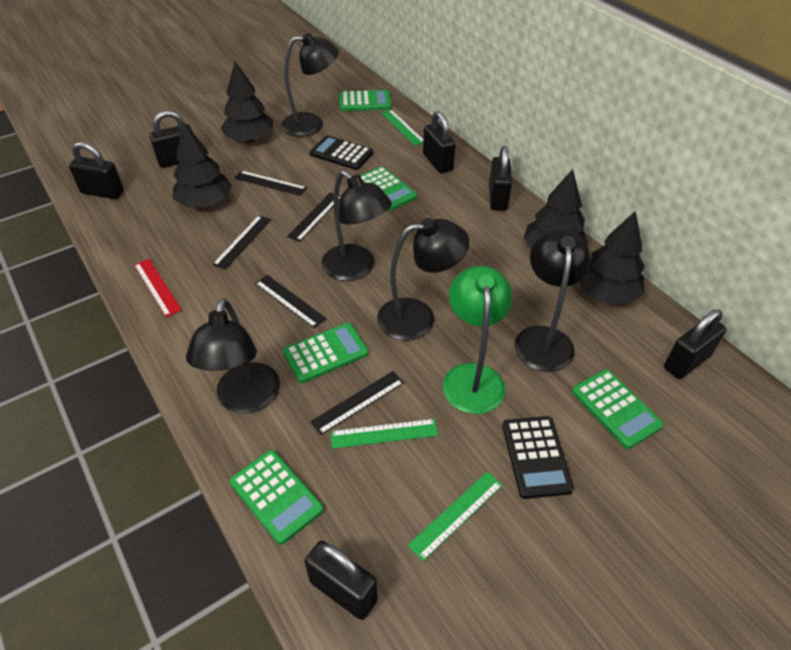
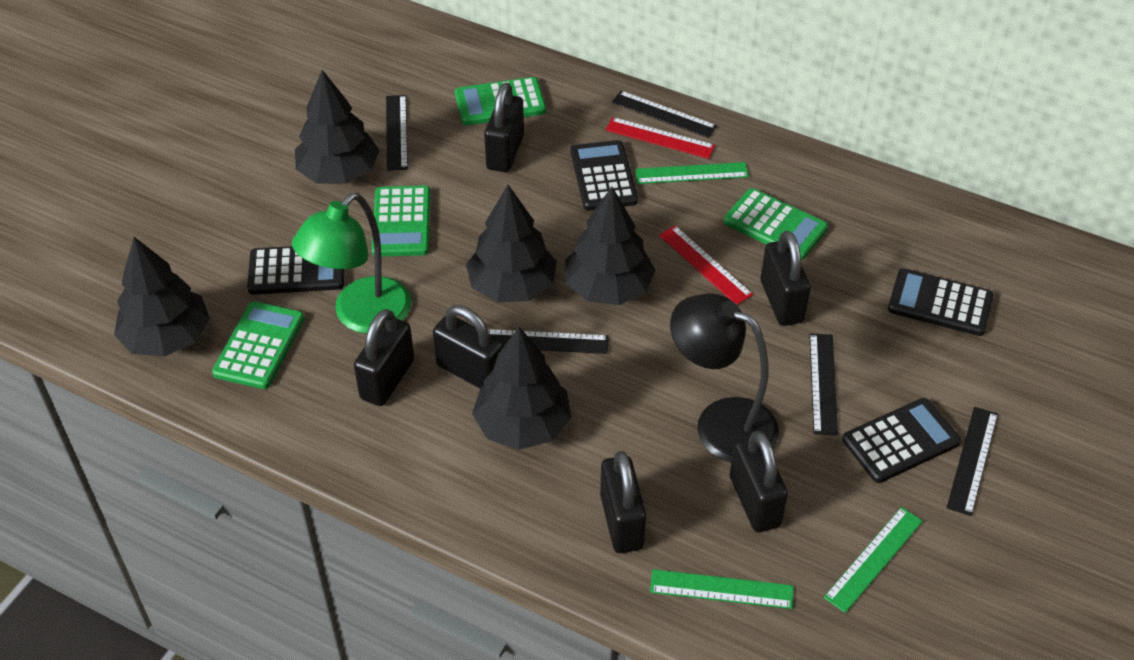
black calculator: [310,135,373,170] [502,416,574,499] = 2 -> [247,246,344,295] [571,140,638,211] [842,398,961,483] [888,268,994,336] = 4
black lamp: [186,298,280,414] [281,33,339,137] [321,170,392,281] [377,218,469,341] [514,229,591,372] = 5 -> [670,293,779,462] = 1
black tree: [173,121,232,207] [221,61,273,143] [524,169,588,248] [579,211,645,304] = 4 -> [114,237,210,357] [295,70,380,184] [466,185,557,302] [472,327,571,450] [565,187,656,305] = 5
green calculator: [229,450,324,545] [283,323,369,383] [339,90,391,111] [360,166,417,211] [572,369,664,449] = 5 -> [212,301,305,389] [372,186,430,257] [455,77,546,125] [724,188,828,260] = 4
red ruler: [134,259,182,317] = 1 -> [605,117,715,159] [659,226,753,305] = 2

